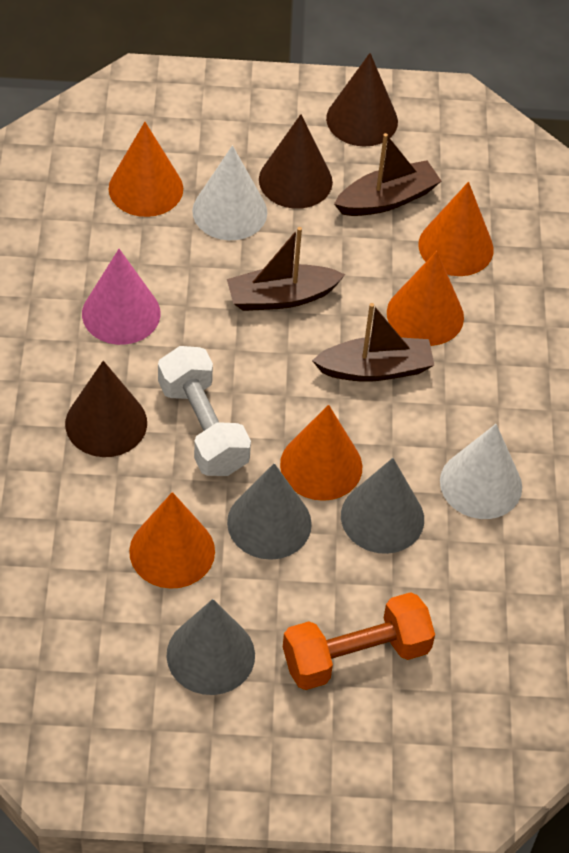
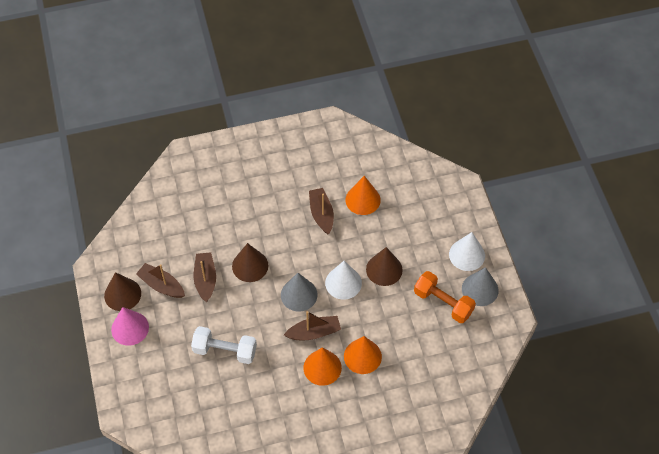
brown boat: [227,227,345,311] [312,303,434,382] [334,133,441,216] = 3 -> [136,263,185,298] [194,252,216,302] [284,311,341,340] [309,188,334,235] = 4
grey cone: [167,599,255,695] [227,463,312,560] [341,458,424,554] = 3 -> [281,273,317,312] [462,267,499,306] = 2
orange cone: [109,122,183,217] [129,492,215,589] [280,404,362,501] [387,251,464,346] [418,182,494,276] = 5 -> [303,347,342,386] [344,336,382,374] [345,176,381,215] = 3

